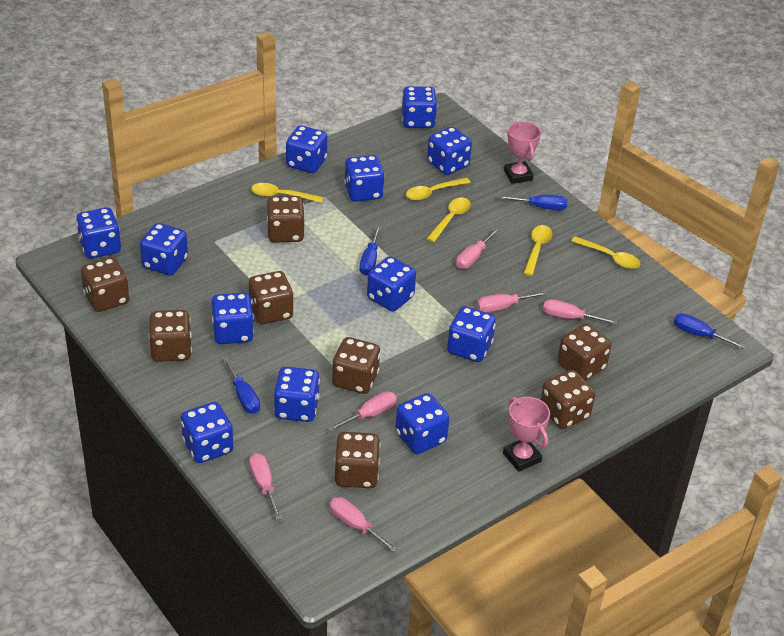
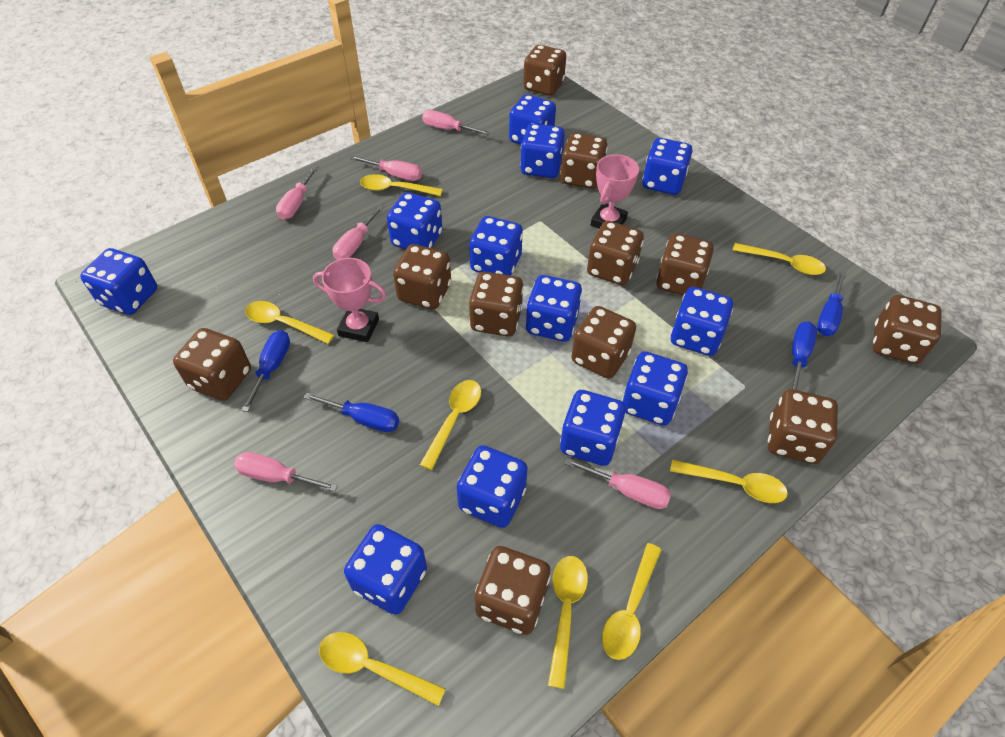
brown dice: [81,257,129,312] [149,310,192,362] [249,271,294,324] [267,196,305,242] [332,337,380,394] [335,432,380,488] [541,370,595,429] [557,324,611,381] = 8 -> [173,328,251,401] [393,244,451,309] [469,272,524,337] [475,546,550,635] [523,45,566,96] [560,133,608,189] [571,306,636,379] [587,221,644,285] [656,233,714,296] [768,389,838,464] [873,295,942,364] = 11
yellow spoon: [251,183,324,203] [406,177,471,201] [427,198,471,242] [523,225,552,276] [571,236,641,269] = 5 -> [245,301,334,344] [319,632,446,706] [360,174,443,196] [420,380,481,470] [548,556,588,689] [602,543,662,660] [670,460,788,503] [733,243,826,275] = 8

